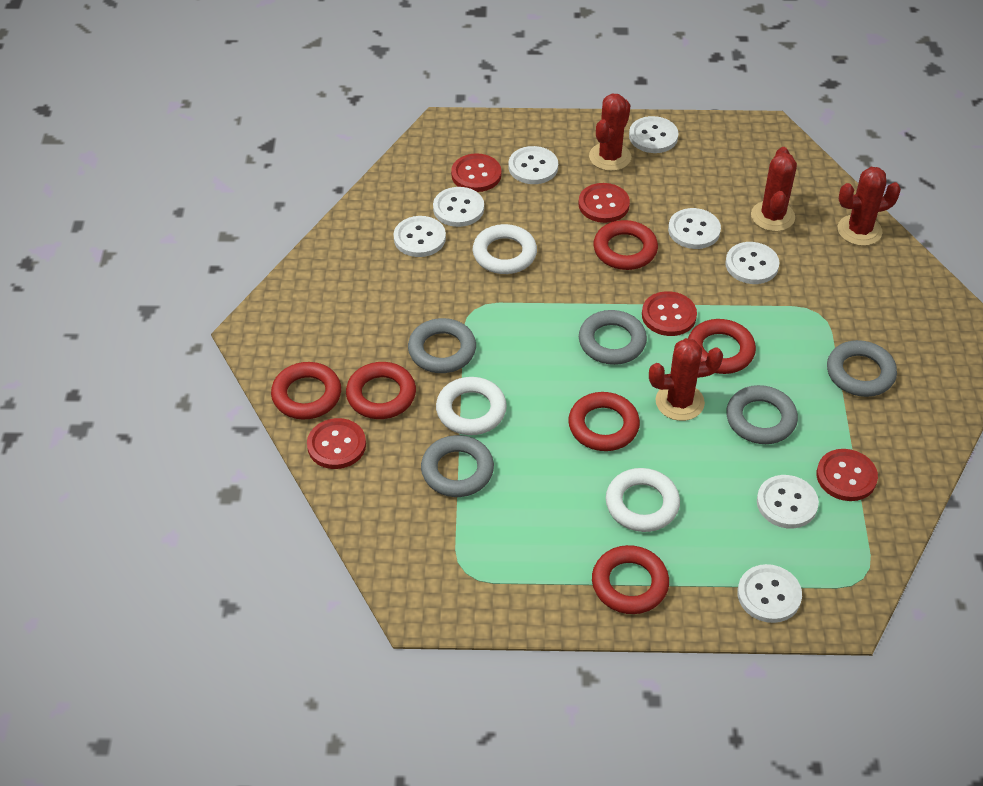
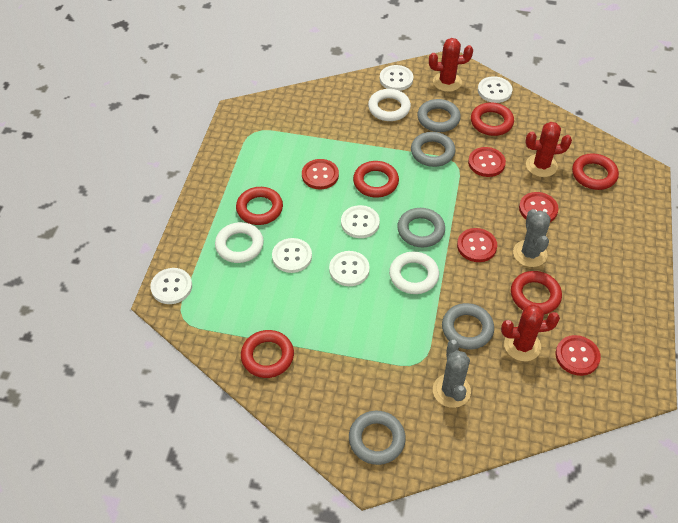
grey cactus: none = 0 -> [433,340,471,408] [513,209,551,267] = 2
red cactus: [589,93,631,171] [649,338,723,421] [751,147,797,231] [838,167,901,246] = 4 -> [429,38,473,92] [501,304,560,361] [525,122,572,177] = 3
white button: [394,216,446,257] [433,187,484,227] [508,146,558,184] [629,116,678,153] [668,208,721,249] [725,242,780,284] [737,564,802,623] [757,475,819,529] = 8 -> [150,268,192,304] [272,238,312,273] [329,251,370,286] [341,205,380,238] [380,65,413,91] [478,76,512,103] = 6

